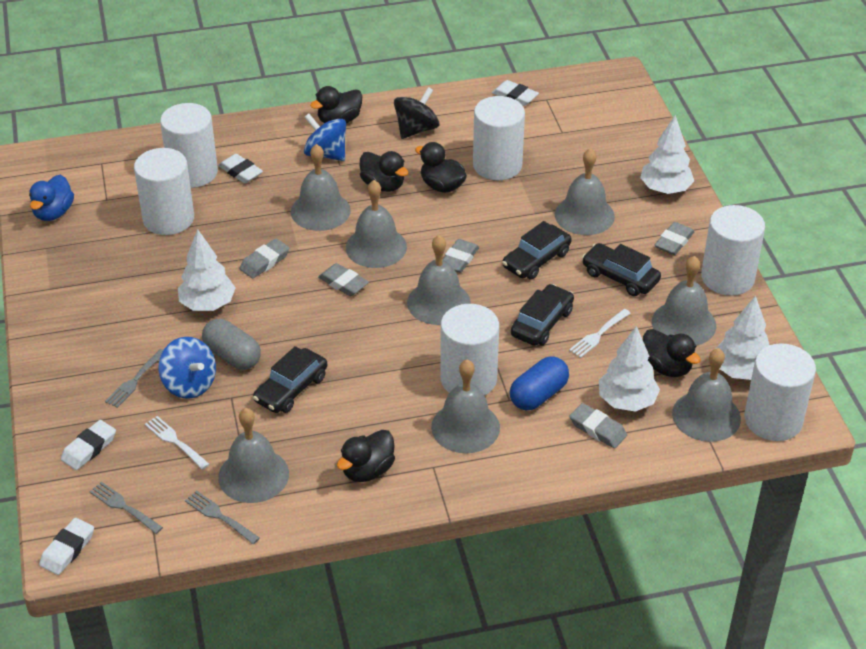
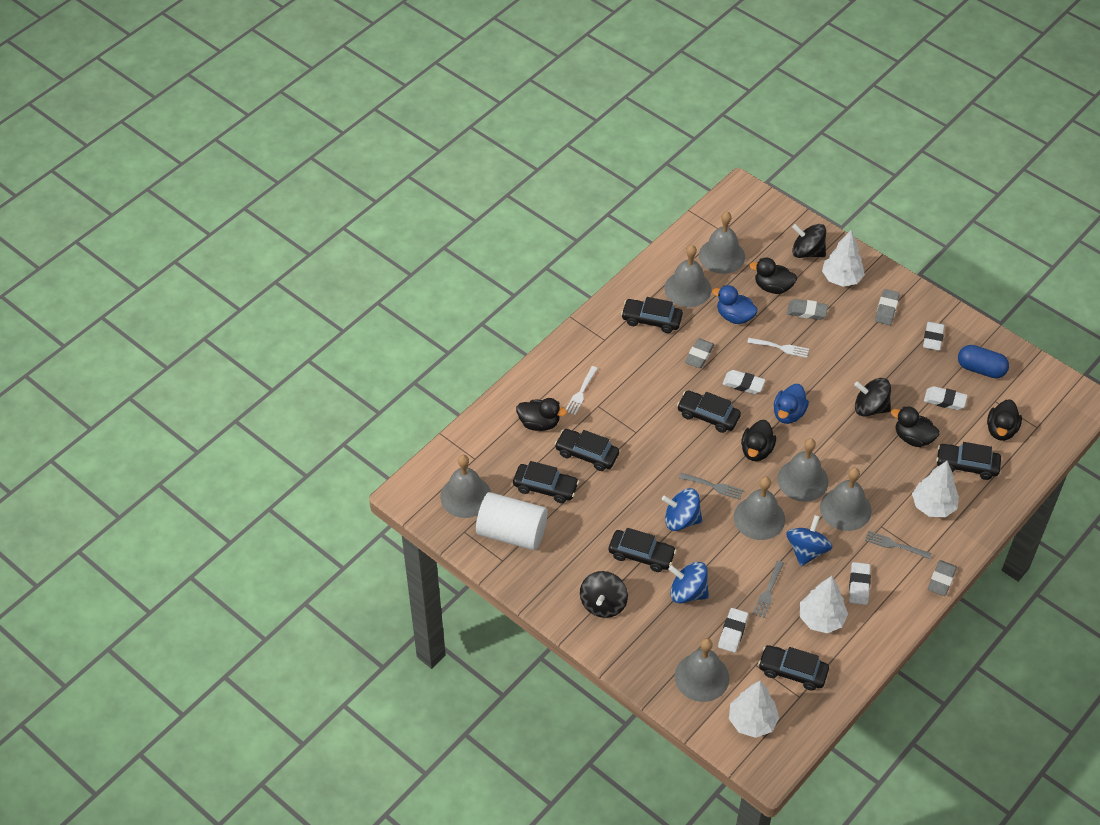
black car: [253,346,327,413] [502,221,572,280] [511,284,574,346] [582,243,661,296] = 4 -> [513,461,579,503] [555,429,619,471] [609,528,676,572] [621,297,683,333] [677,391,741,433] [758,645,829,691] [936,442,1001,480] = 7
black spinning top: [394,87,439,139] = 1 -> [580,571,628,618] [792,224,826,258] [854,378,891,417] = 3
blue duck: [29,175,74,221] = 1 -> [712,285,758,324] [774,384,809,424] = 2
blue spinning top: [158,337,216,399] [304,113,346,161] = 2 -> [662,488,702,531] [669,562,709,603] [786,515,833,566] = 3
grey bell: [218,408,289,503] [291,144,351,231] [346,180,407,268] [407,235,471,325] [431,360,500,453] [555,148,615,235] [652,256,716,346] [672,348,741,442] = 8 -> [440,455,491,518] [664,245,712,307] [675,638,729,702] [699,212,745,274] [734,477,785,540] [777,438,828,502] [820,467,872,531] = 7
grey capsule: [202,319,261,370] = 1 -> none = 0
grey eraser: [239,239,289,279] [318,263,369,296] [442,239,479,273] [570,403,627,448] [655,222,694,255] = 5 -> [685,338,714,368] [787,299,828,320] [875,289,900,325] [928,560,957,596] = 4
white cylinder: [134,148,194,235] [160,103,218,188] [440,304,499,396] [473,96,525,180] [701,205,765,296] [744,343,816,441] = 6 -> [476,492,548,550] = 1
white eraser: [39,518,94,575] [61,420,116,470] [218,154,263,183] [492,80,539,106] = 4 -> [718,608,748,653] [722,370,765,394] [849,562,871,605] [923,322,944,351] [924,386,968,410] = 5

